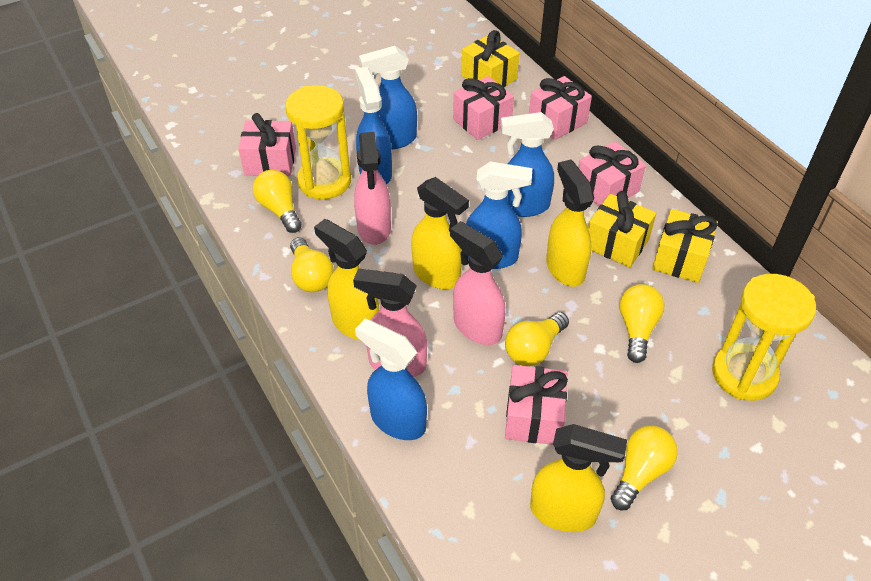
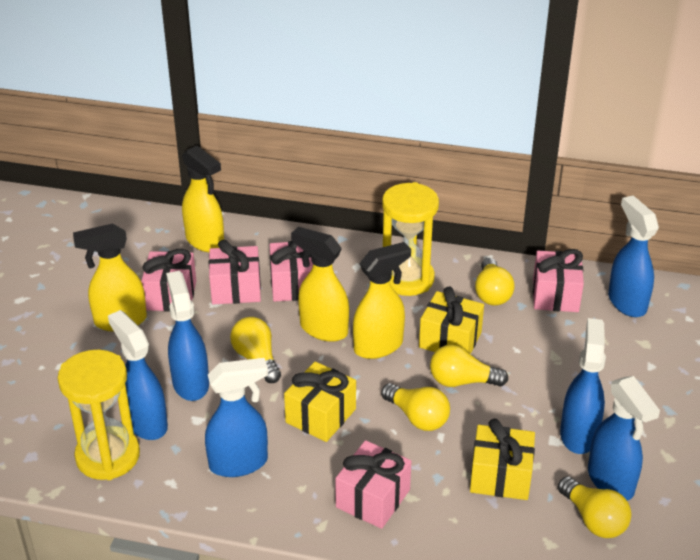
blue spray bottle: [355,67,392,185] [355,319,427,440] [359,46,417,150] [466,161,532,269] [501,112,554,217] = 5 -> [108,310,168,440] [166,271,209,401] [205,358,268,477] [560,318,606,454] [588,376,660,500] [608,196,659,317] = 6
pink spray bottle: [353,269,427,377] [354,132,391,245] [450,221,505,345] = 3 -> none = 0

